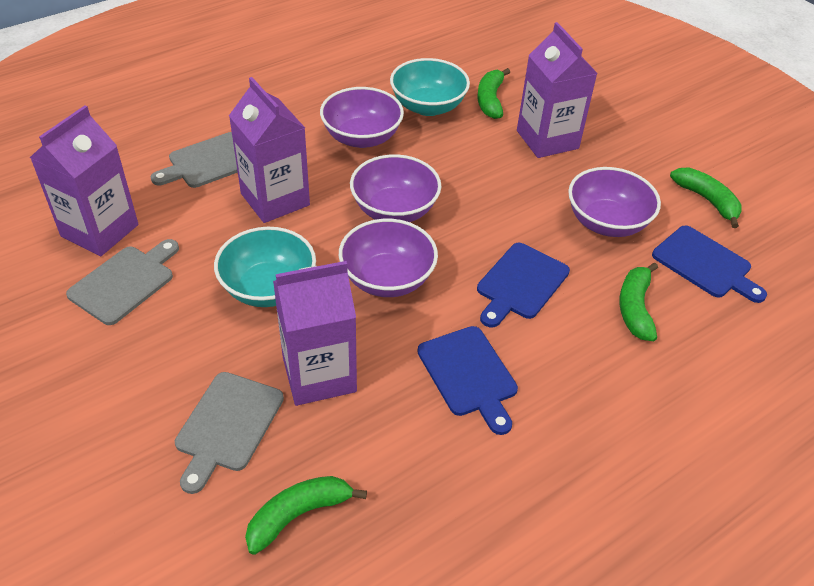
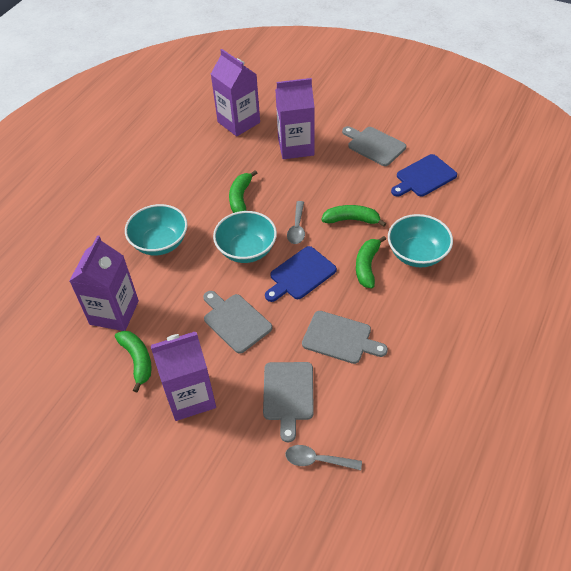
blue cutting board: [417,326,518,435] [477,243,570,327] [652,225,767,303] = 3 -> [265,246,337,302] [391,154,457,197] = 2
grey cutting board: [66,239,179,325] [151,132,238,188] [175,372,284,494] = 3 -> [203,291,272,354] [263,362,314,442] [302,311,388,364] [342,126,406,166] = 4
grey spoon: none = 0 -> [285,445,362,470] [287,201,305,244] = 2
purple bowl: [320,87,404,148] [339,219,438,297] [350,154,442,222] [568,167,661,237] = 4 -> none = 0
turquoise bowl: [214,227,316,307] [390,58,470,116] = 2 -> [125,204,188,255] [213,211,277,263] [388,214,453,267] = 3

